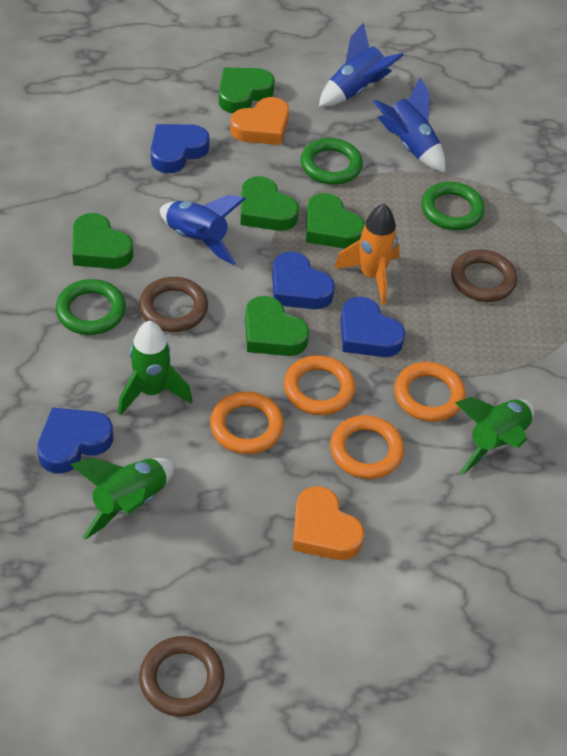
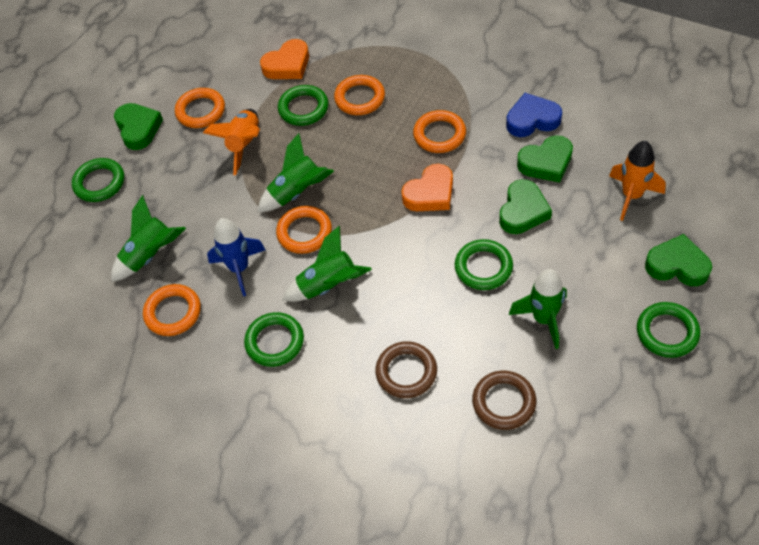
blue heart: [37,408,113,473] [151,124,210,173] [272,252,335,309] [340,297,405,357] = 4 -> [506,93,562,137] = 1
blue rocket: [160,195,246,265] [319,22,404,107] [373,77,445,173] = 3 -> [207,218,266,296] = 1
brown ring: [139,277,208,332] [139,636,225,717] [451,249,517,302] = 3 -> [375,341,437,398] [472,370,536,430] = 2
green heart: [72,213,133,269] [219,67,275,113] [240,176,299,231] [245,296,309,356] [306,193,365,249] = 5 -> [114,103,163,150] [499,179,552,234] [517,135,573,183] [645,234,712,286] = 4
green ring: [56,279,126,335] [301,138,363,185] [421,182,485,230] = 3 -> [72,158,124,202] [244,312,304,367] [278,85,329,126] [455,239,513,290] [637,302,700,358] = 5
green rocket: [71,458,175,539] [118,321,192,416] [456,397,535,474] = 3 -> [111,195,186,282] [258,133,334,212] [283,226,372,302] [509,269,567,349] = 4
orange ring: [210,391,284,454] [284,355,355,415] [330,415,404,479] [394,362,466,422] = 4 -> [143,284,201,336] [175,88,225,128] [276,206,332,254] [334,75,385,115] [413,110,466,153] = 5
orange rocket: [334,204,400,305] = 1 -> [203,109,260,175] [609,141,666,221] = 2

